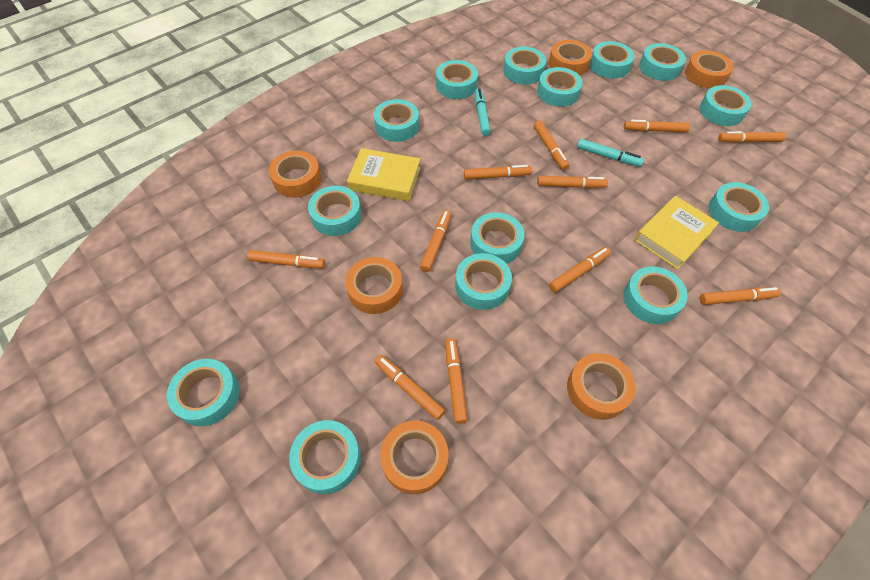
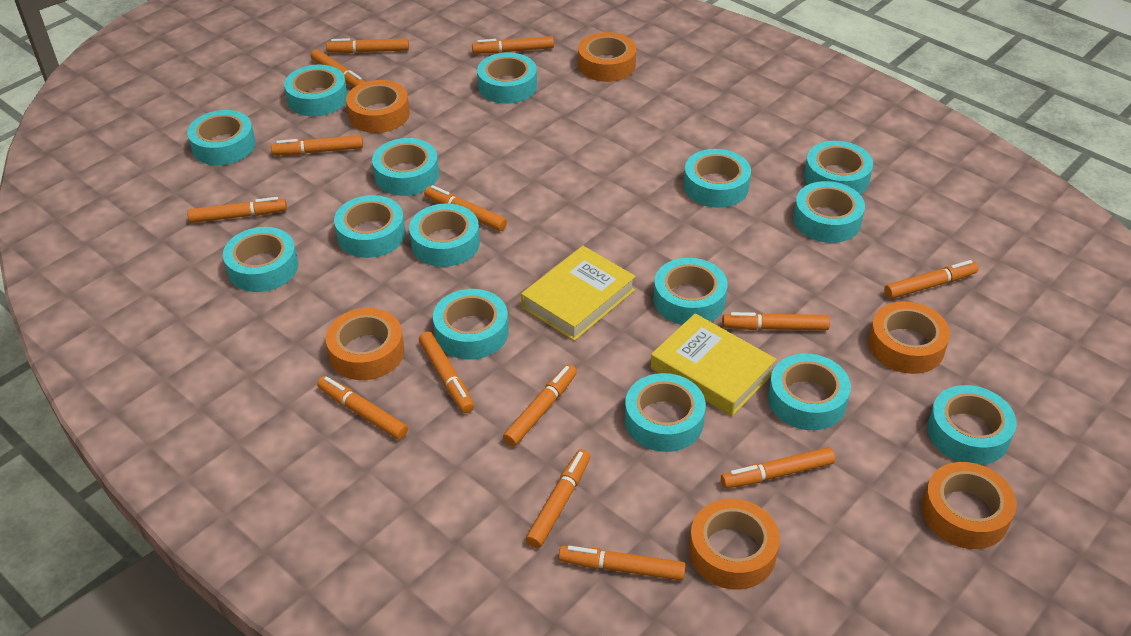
orange marker: [248,250,325,268] [375,355,445,420] [420,210,452,272] [445,338,468,424] [464,165,532,180] [534,120,569,170] [537,176,608,188] [549,247,611,293] [624,120,690,132] [700,287,781,305] [718,131,786,143] = 11 -> [187,197,287,223] [271,135,363,155] [311,49,365,88] [317,376,408,440] [326,38,409,53] [419,331,474,413] [424,185,507,231] [472,36,554,54] [503,364,577,446] [526,449,590,548] [559,546,686,580] [721,447,835,488] [722,312,830,330] [884,260,979,299] = 14
turquoise marker: [475,88,491,136] [577,139,644,167] = 2 -> none = 0
turquoise tape: [167,359,240,426] [289,420,361,494] [308,186,362,236] [374,99,419,142] [436,60,478,99] [455,253,512,310] [470,212,525,264] [503,47,546,84] [537,67,583,107] [590,41,635,79] [623,266,688,324] [639,43,686,81] [700,85,752,126] [709,182,769,232] = 14 -> [187,110,256,165] [223,227,298,292] [284,65,347,116] [334,195,405,258] [372,138,439,196] [409,203,480,267] [433,289,509,360] [477,53,537,104] [625,373,706,452] [653,258,728,325] [684,149,751,208] [768,354,851,430] [793,181,865,243] [804,141,873,195] [927,385,1017,465] = 15

